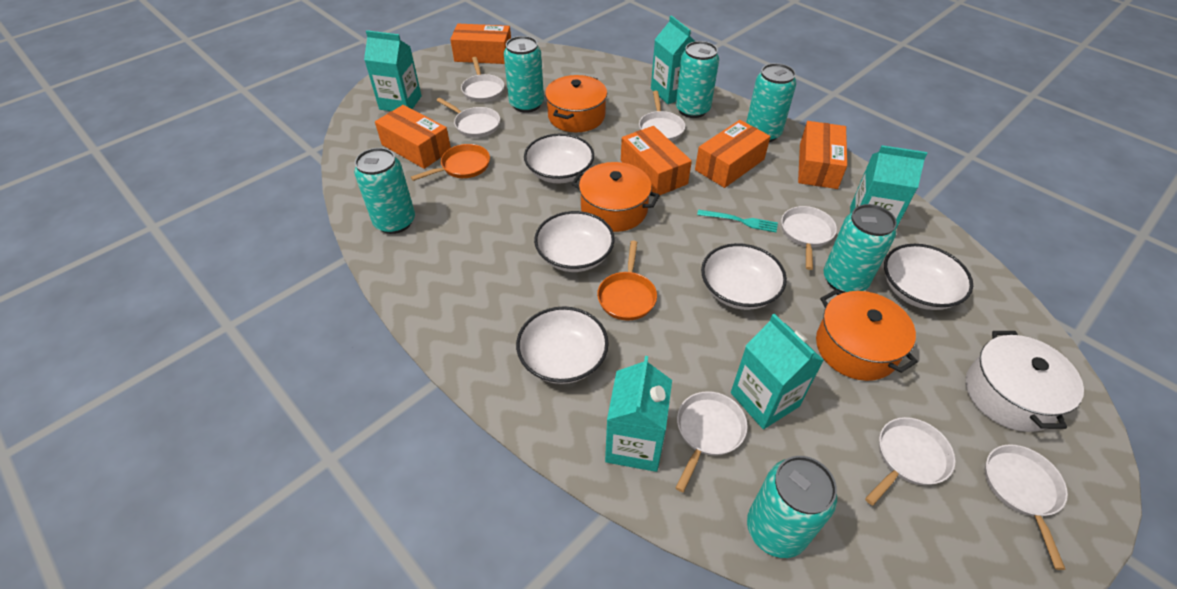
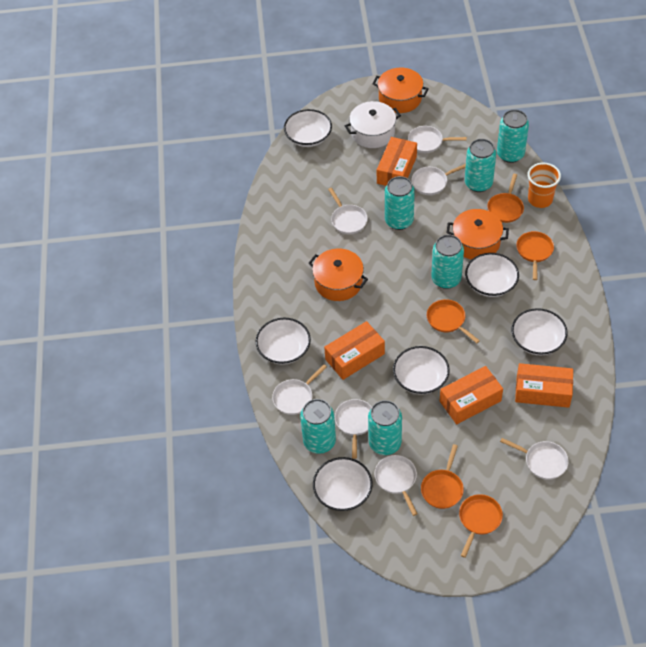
orange box: [375,105,451,169] [450,24,511,64] [621,126,692,195] [695,120,771,188] [798,121,847,189] = 5 -> [324,321,385,380] [377,137,417,186] [440,366,503,424] [515,363,573,408] = 4
orange cup: none = 0 -> [528,163,561,208] = 1
orange pan: [411,144,490,181] [597,241,657,321] = 2 -> [421,444,464,509] [427,299,480,343] [459,494,503,558] [487,174,524,223] [516,231,554,280] = 5
turquoise carton: [364,30,422,111] [605,356,672,472] [651,15,695,104] [731,314,824,429] [850,145,928,229] = 5 -> none = 0
turquoise fork: [697,209,778,232] = 1 -> none = 0
white bowl: [516,306,609,384] [524,134,594,183] [534,211,615,272] [701,243,787,310] [884,244,973,310] = 5 -> [256,318,311,365] [284,109,332,147] [313,457,373,511] [393,346,450,395] [465,253,519,297] [512,308,567,355] = 6

